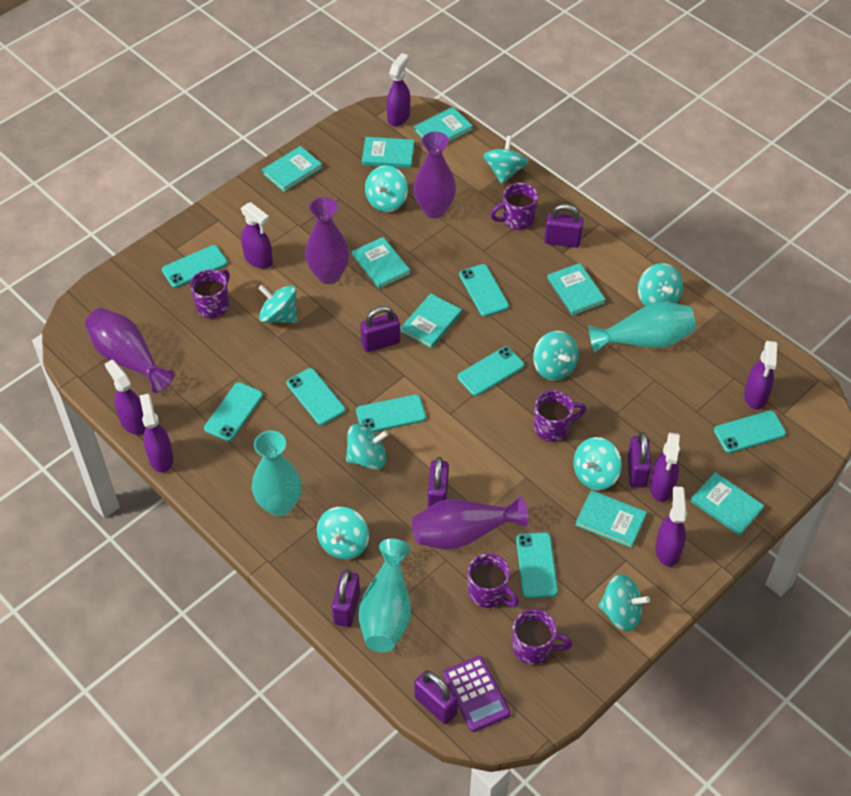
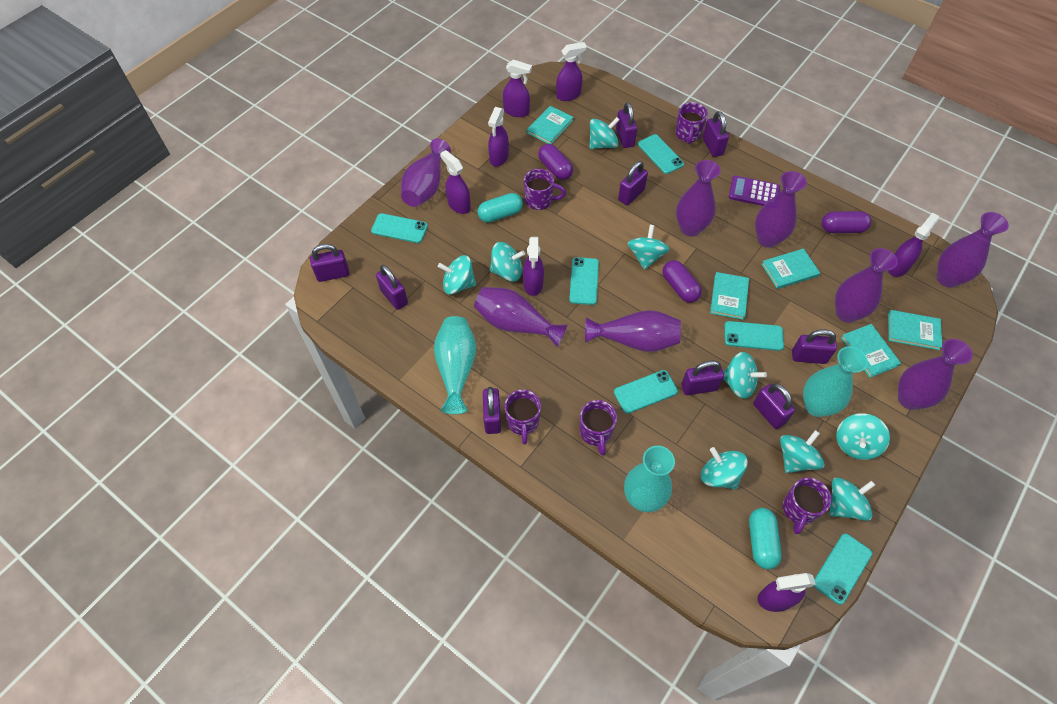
purple capsule: none = 0 -> [538,144,573,180] [662,260,702,303] [822,211,871,233] = 3
purple padlock: [332,570,360,627] [360,306,400,352] [414,670,458,724] [428,457,449,507] [544,204,583,248] [628,432,651,488] = 6 -> [310,244,349,282] [376,265,408,310] [483,387,501,434] [616,102,637,148] [618,161,648,205] [681,361,724,395] [703,111,729,157] [753,383,795,429] [792,329,837,364] = 9
purple vase: [85,308,174,393] [305,197,349,284] [412,496,528,550] [414,131,456,218] = 4 -> [401,138,451,207] [474,287,568,347] [585,310,681,352] [676,160,721,237] [755,171,807,248] [835,248,898,323] [898,339,973,410] [937,212,1009,288] = 8
turquoise book: [262,146,322,192] [352,237,410,289] [362,137,414,168] [400,293,462,348] [414,107,473,142] [547,263,606,316] [575,490,647,548] [691,472,764,536] = 8 -> [527,106,574,144] [710,272,749,320] [761,248,820,289] [841,324,901,378] [888,310,942,350] = 5
turquoise capsule: none = 0 -> [477,193,523,223] [749,508,782,569] = 2
turquoise phone: [162,245,228,288] [204,382,263,441] [287,368,345,425] [356,395,426,432] [457,346,524,396] [459,264,509,317] [516,532,558,598] [714,411,786,453] = 8 -> [371,213,428,243] [569,257,599,305] [614,370,678,414] [638,134,684,174] [724,321,784,351] [814,534,872,605] = 6

